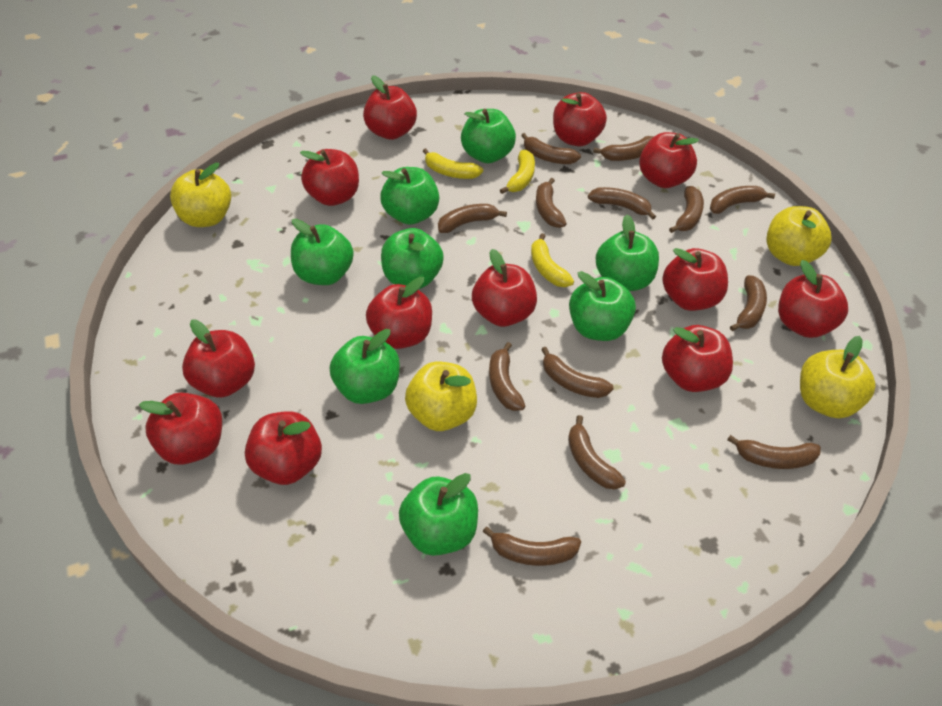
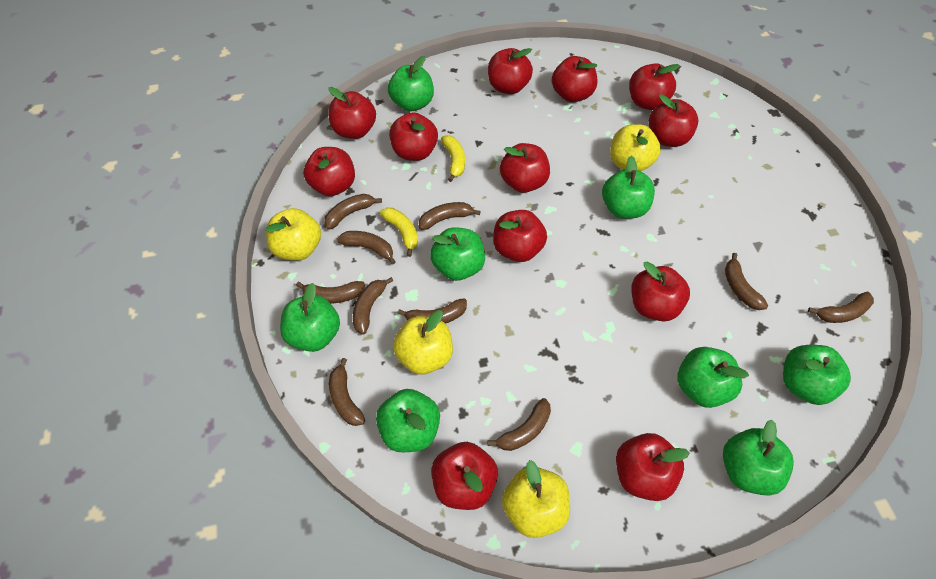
brown banana: [438,204,507,233] [483,527,581,566] [489,342,525,411] [521,133,581,164] [536,178,567,228] [541,347,614,398] [568,415,626,489] [588,187,656,220] [593,136,654,161] [669,186,704,233] [710,186,775,214] [727,435,821,469] [730,275,767,331] = 13 -> [296,281,365,303] [324,194,382,230] [329,358,365,426] [337,231,395,265] [353,277,393,334] [398,299,467,324] [419,202,481,230] [487,398,551,451] [725,253,768,310] [808,292,874,323] = 10
yellow banana: [423,148,483,179] [500,150,535,194] [531,233,574,287] = 3 -> [380,208,418,257] [441,135,465,182] = 2

